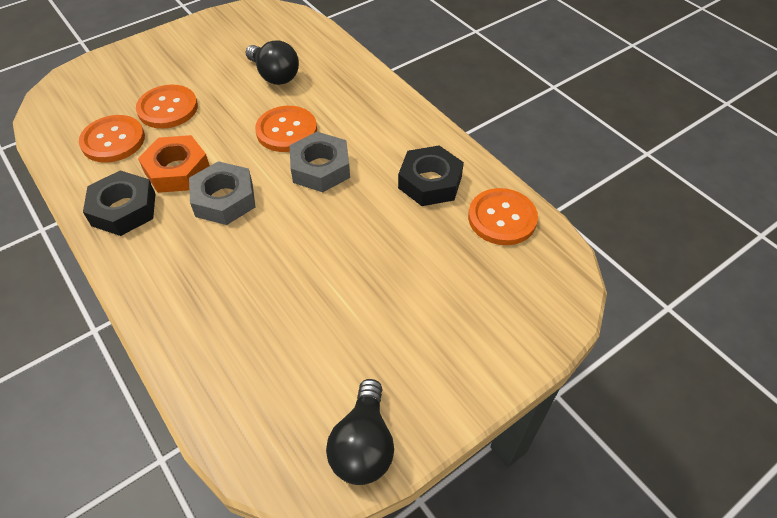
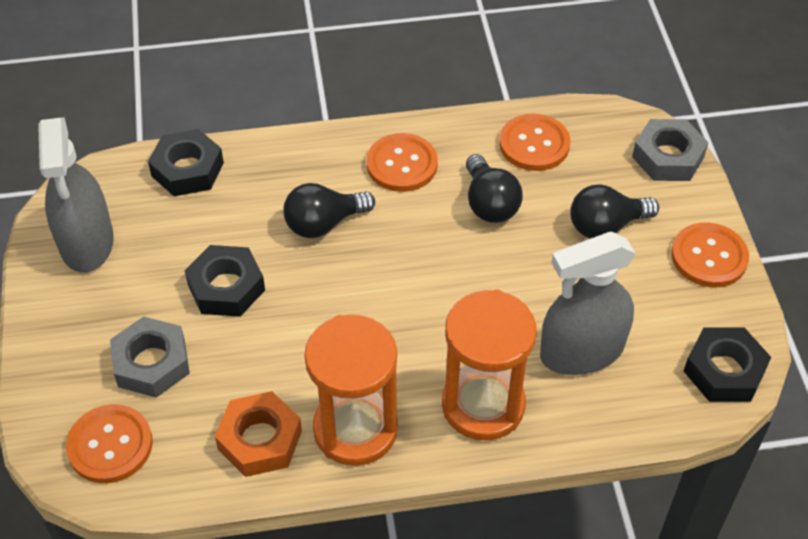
black light bulb: [246,40,299,85] [326,379,394,485] = 2 -> [283,183,375,238] [466,154,523,223] [570,185,659,239] = 3
black nut: [83,170,155,236] [398,145,464,206] = 2 -> [148,129,224,196] [185,245,265,317] [684,327,771,402] = 3
grey spray bottle: none = 0 -> [38,117,114,272] [540,232,636,375] = 2
orange hourglass: none = 0 -> [304,314,398,466] [442,289,536,441] = 2

